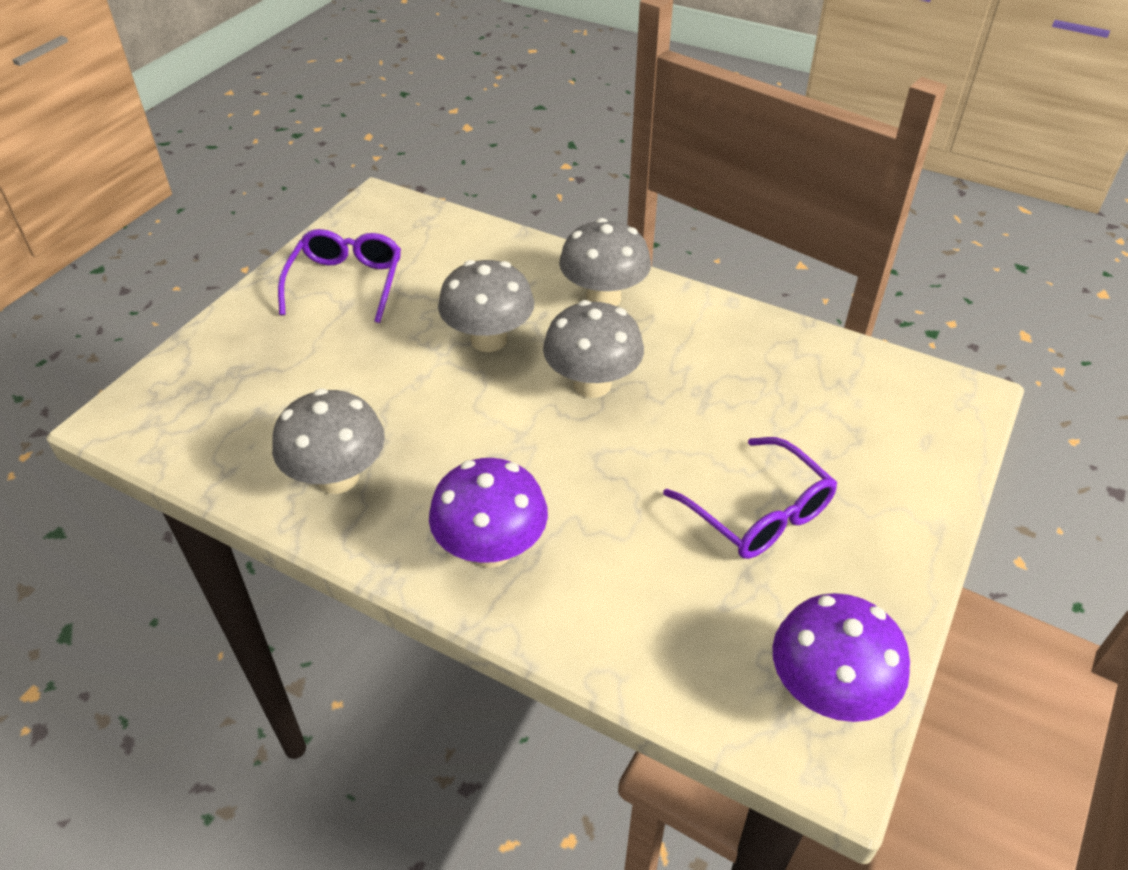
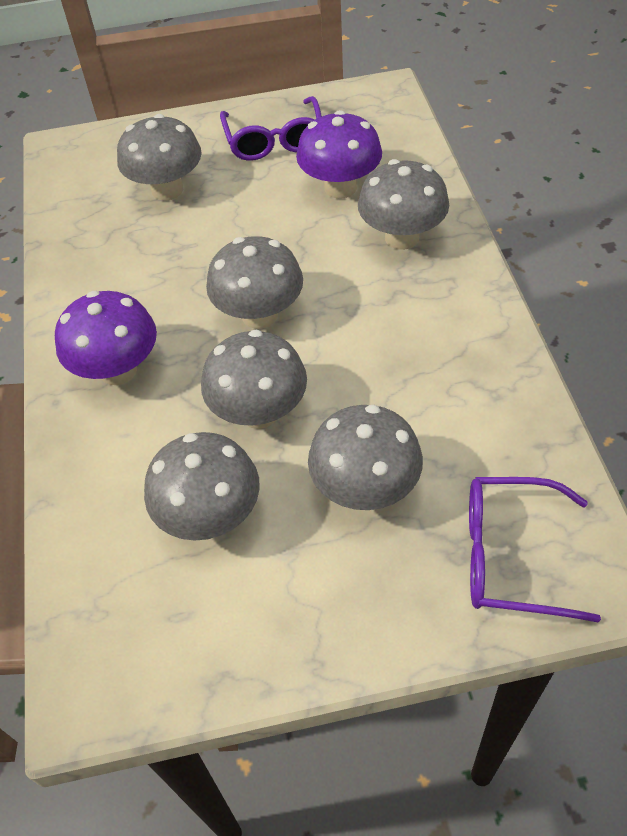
grey mushroom: [272,388,385,494] [438,260,534,352] [543,300,644,398] [559,218,651,306] = 4 -> [117,114,202,201] [144,432,260,541] [201,330,307,429] [206,236,303,329] [308,405,423,510] [358,159,449,250] = 6

